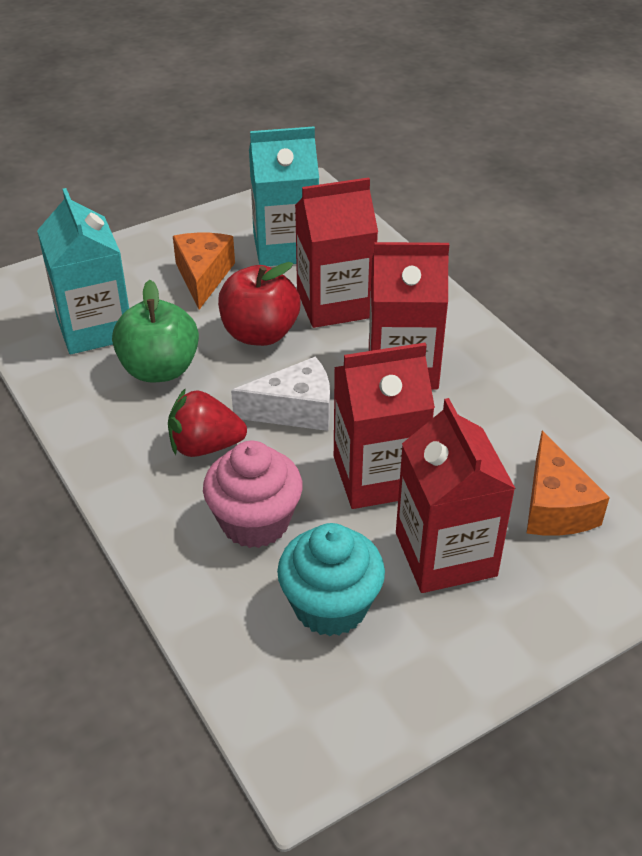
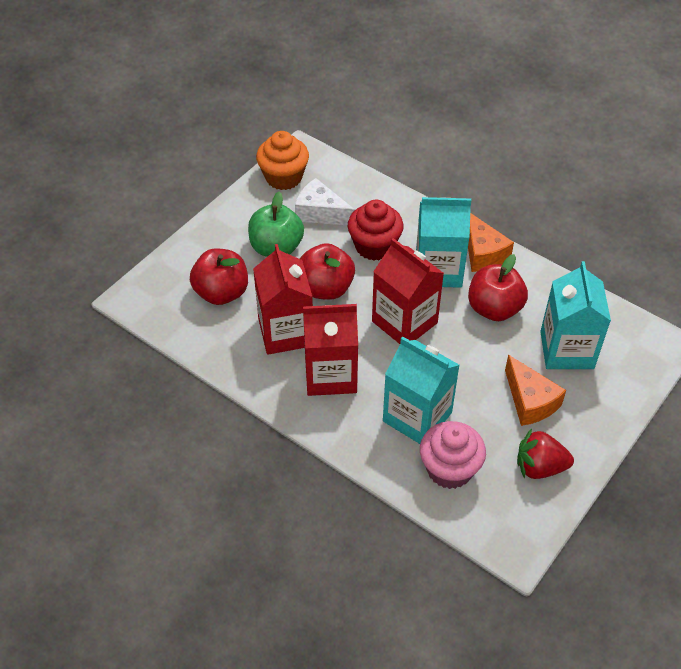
orange cupcake: none = 0 -> [256,131,309,190] = 1
red apple: [218,262,300,346] = 1 -> [190,249,248,305] [300,243,355,300] [468,254,528,321] = 3
red carton: [295,177,378,328] [334,343,435,509] [369,242,449,390] [396,398,516,593] = 4 -> [253,244,313,355] [303,304,358,396] [372,238,444,344] = 3
red cupcake: none = 0 -> [348,200,404,261] = 1
turquoise carton: [37,188,129,354] [249,127,319,266] = 2 -> [383,336,460,444] [416,197,471,288] [540,261,611,369] = 3
turquoise cupcake: [277,523,385,636] = 1 -> none = 0

